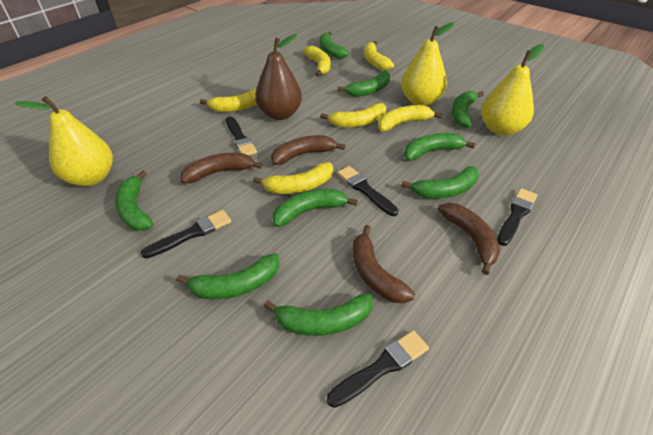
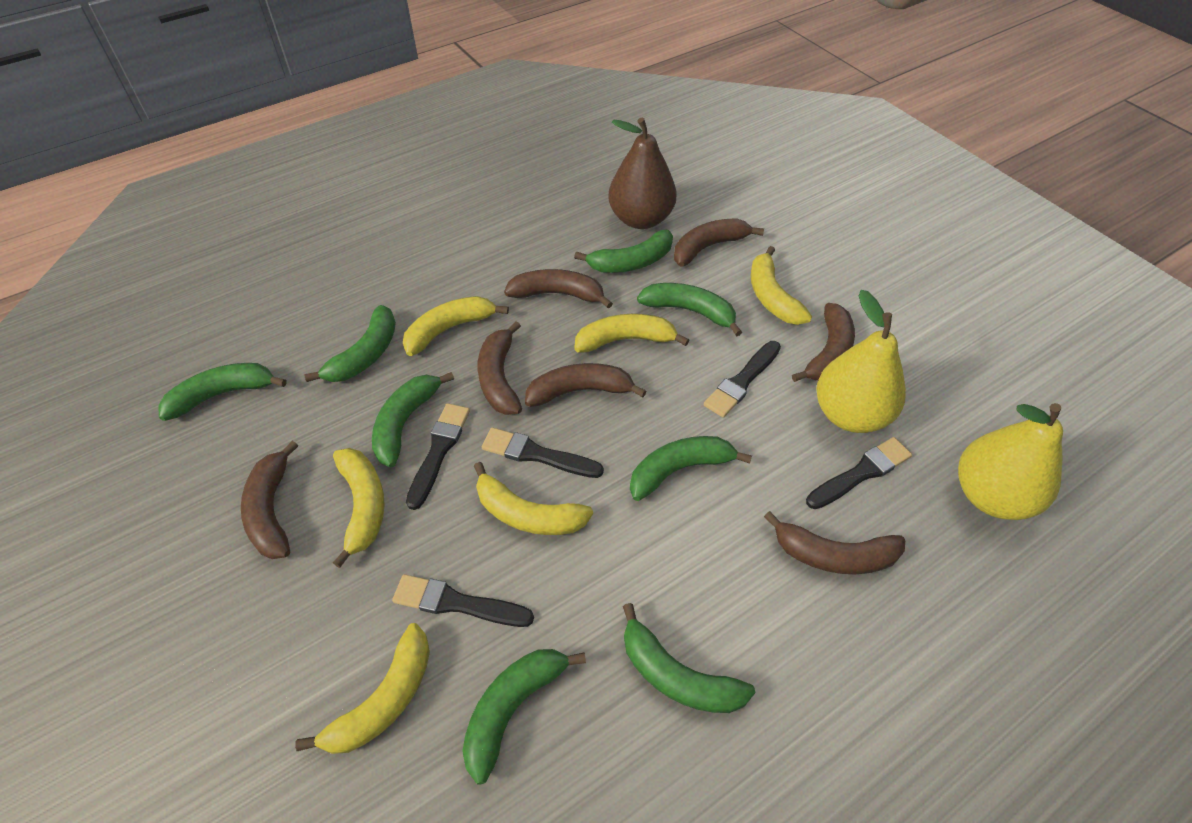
brown banana: [181,153,263,183] [271,135,345,165] [352,225,415,303] [438,203,500,275] = 4 -> [241,441,298,559] [478,321,522,415] [504,269,613,309] [525,363,647,407] [674,218,764,267] [764,511,905,574] [792,303,855,382] = 7
green banana: [115,170,153,231] [176,253,279,299] [264,293,373,336] [272,189,358,227] [320,32,349,59] [337,70,390,97] [401,166,479,198] [404,133,475,161] [452,91,484,128] = 9 -> [159,363,286,421] [304,305,396,382] [372,372,454,467] [462,649,586,785] [574,230,673,273] [623,603,755,713] [630,436,752,501] [637,283,742,337] = 8
yellow pear: [15,96,113,186] [401,22,454,106] [481,44,545,136] = 3 -> [816,290,906,433] [958,403,1063,520] = 2

